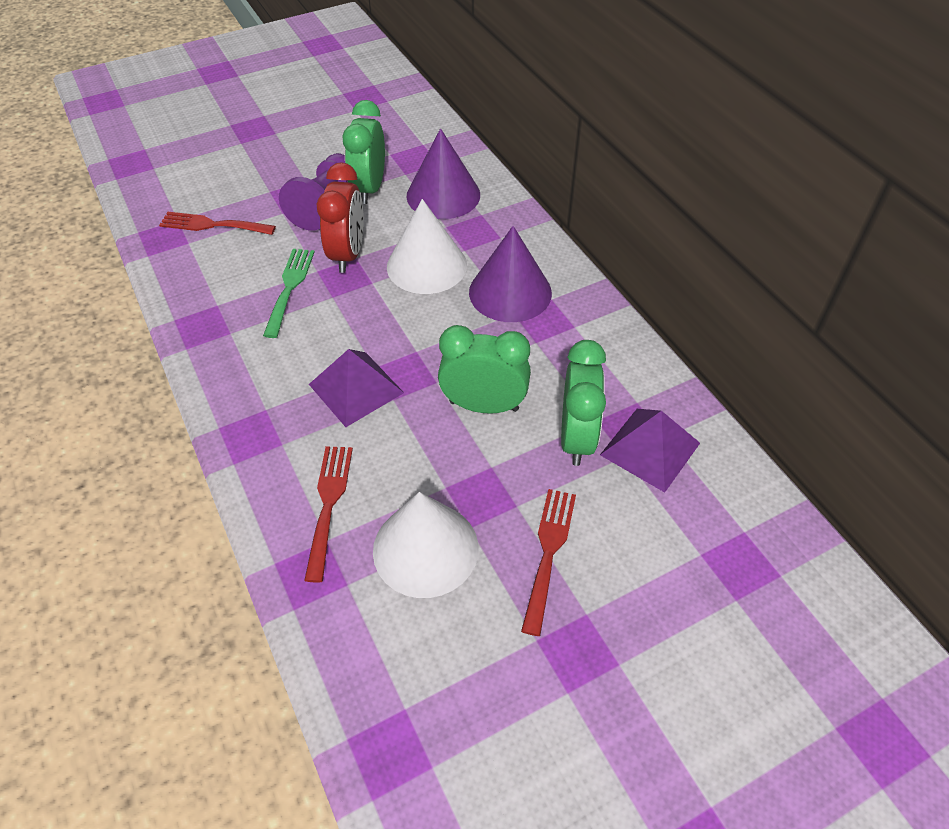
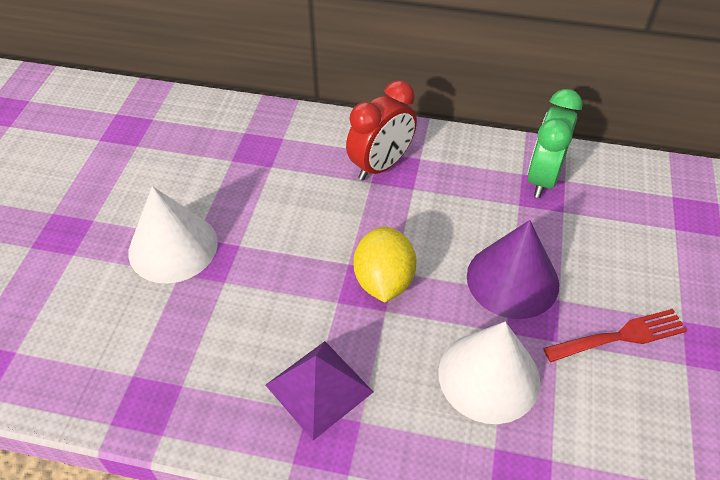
green clock: [342,100,385,204] [438,325,531,414] [561,340,606,466] = 3 -> [527,89,583,198] = 1
green fork: [263,249,315,338] = 1 -> none = 0
purple cone: [406,128,480,219] [469,226,552,322] = 2 -> [467,220,559,319] = 1
purple pawn: [279,153,348,231] = 1 -> none = 0
purple pyramid: [309,349,404,427] [600,409,700,493] = 2 -> [266,341,373,441] = 1
red fork: [159,212,276,235] [304,446,353,583] [521,489,576,636] = 3 -> [543,309,687,362] = 1
yellow lemon: none = 0 -> [353,226,417,302] = 1

